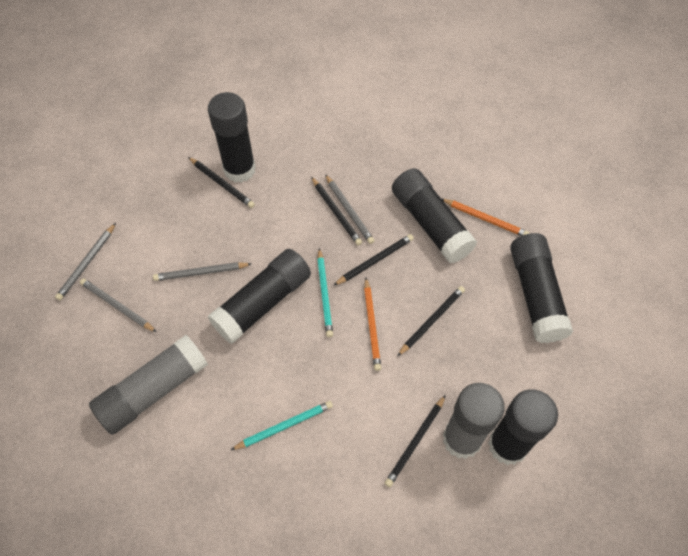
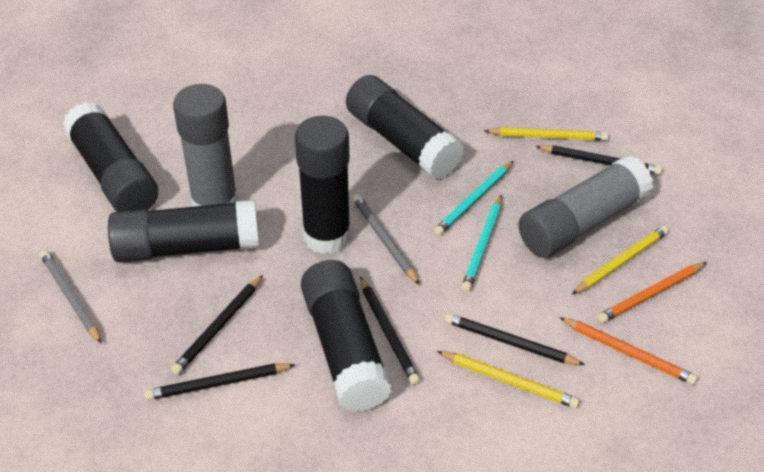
grey pencil: [55,223,116,300] [80,278,156,332] [153,262,251,281] [325,174,374,244] = 4 -> [40,250,102,344] [352,194,420,285] = 2
yellow pencil: none = 0 -> [437,351,580,408] [484,127,608,141] [572,226,669,294] = 3

